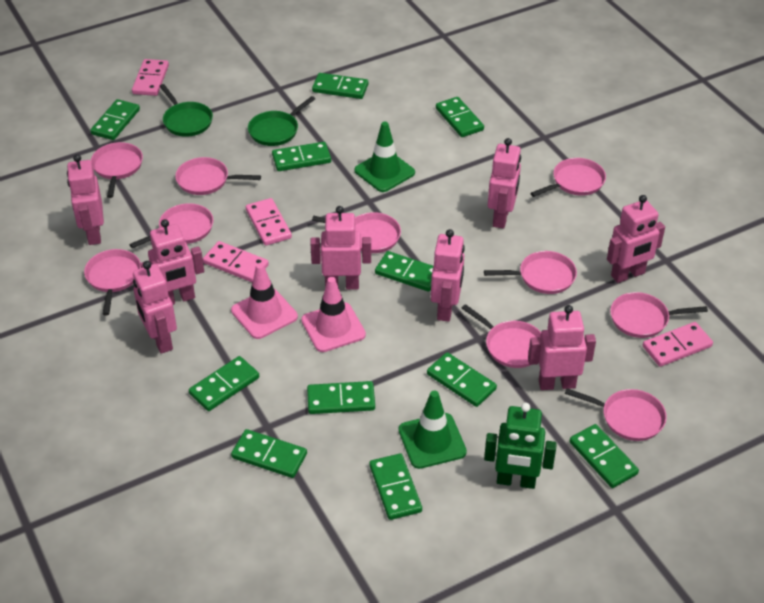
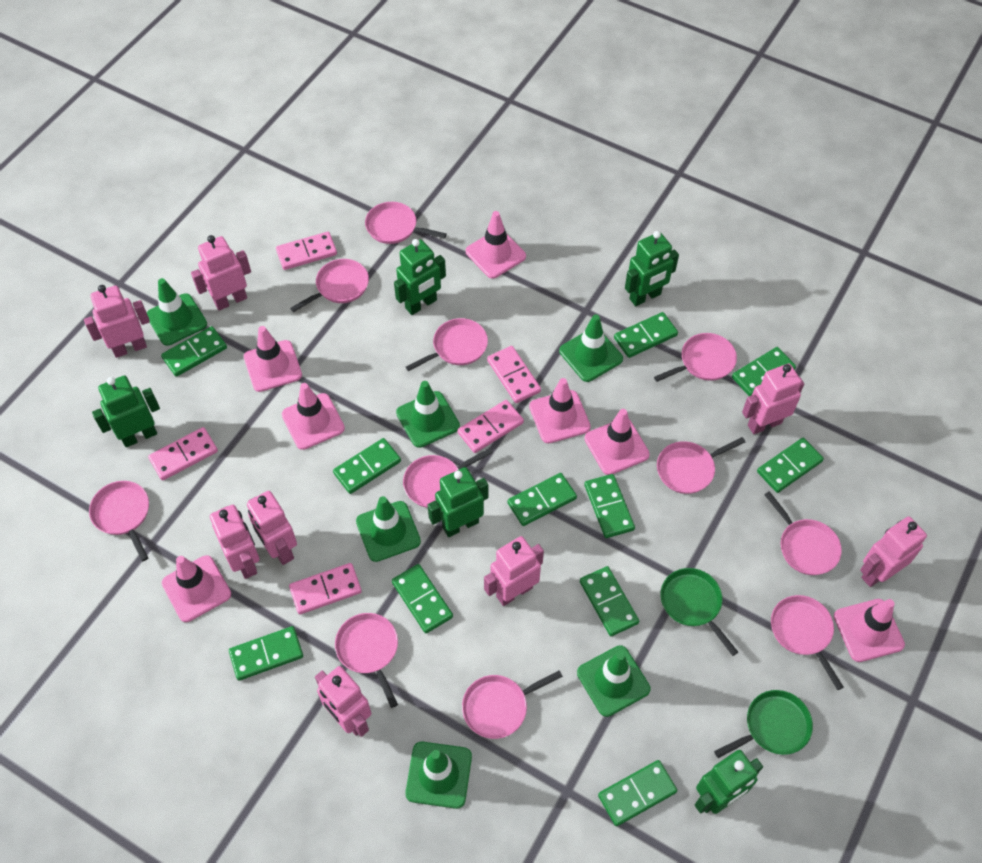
green robot: [484,403,557,489] = 1 -> [92,375,160,447] [394,239,446,315] [428,467,488,537] [625,231,679,306] [695,750,763,814] = 5
green traffic cone: [354,122,415,192] [399,391,467,469] = 2 -> [147,278,207,346] [356,496,421,562] [396,381,460,448] [405,742,472,809] [559,314,623,382] [577,645,651,717] = 6
pink domino: [132,59,169,96] [203,241,269,282] [246,198,292,246] [643,322,713,367] = 4 -> [148,427,218,481] [276,232,337,270] [289,563,362,614] [458,400,524,453] [487,346,541,403] = 5
pink pan: [84,249,141,316] [91,142,143,198] [129,203,213,248] [175,157,261,195] [312,212,401,253] [462,304,541,368] [484,251,577,294] [531,158,606,197] [565,388,667,441] [610,292,708,338] = 10 -> [89,481,149,561] [290,259,369,312] [335,613,398,708] [365,202,447,244] [403,448,493,508] [406,318,488,371] [462,670,563,739] [654,333,737,382] [657,437,745,494] [764,491,842,575] [771,595,844,690] = 11
pink traffic cone: [231,263,298,339] [301,277,366,352] = 2 -> [162,555,231,622] [244,326,302,392] [282,383,345,450] [466,211,526,278] [529,378,591,443] [585,409,650,475] [834,599,905,662] = 7

